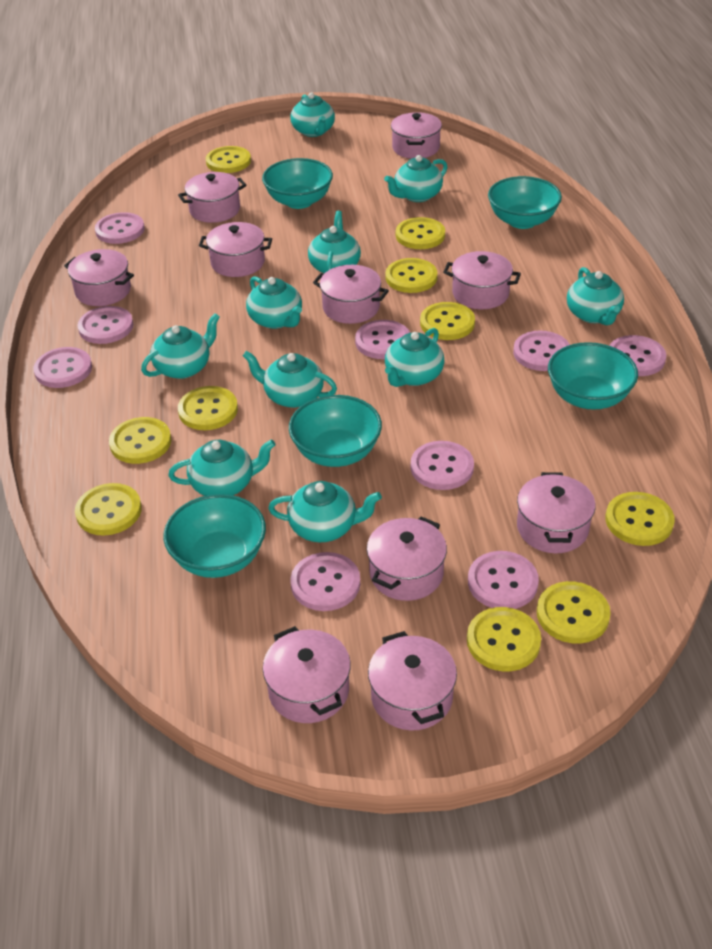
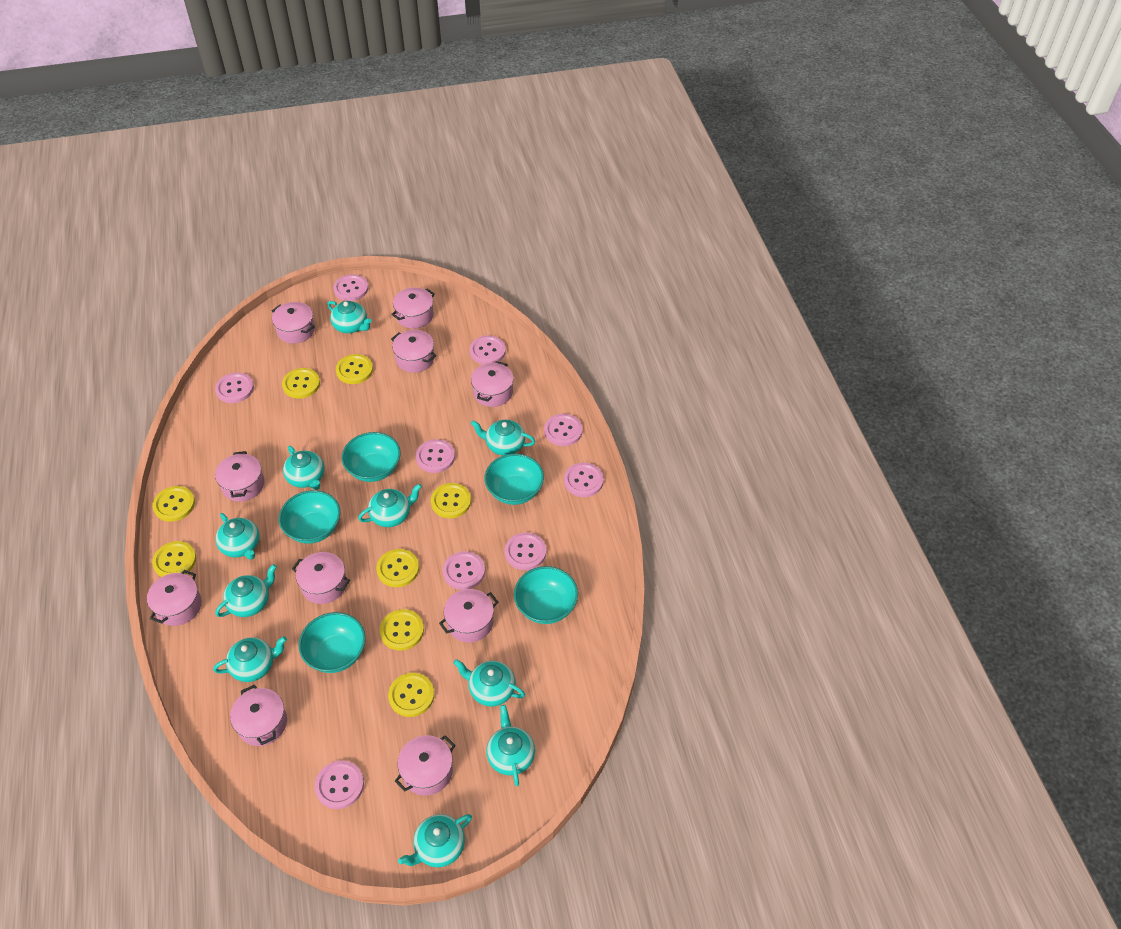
yellow button: [75,483,142,536] [109,417,171,464] [178,386,238,430] [206,146,251,173] [385,258,438,293] [396,217,445,249] [420,302,475,340] [467,607,541,671] [537,581,611,644] [606,492,675,546] = 10 -> [152,541,196,577] [153,486,195,522] [282,368,320,399] [336,354,373,384] [377,549,419,587] [380,609,424,651] [388,673,434,717] [431,483,471,518] = 8

